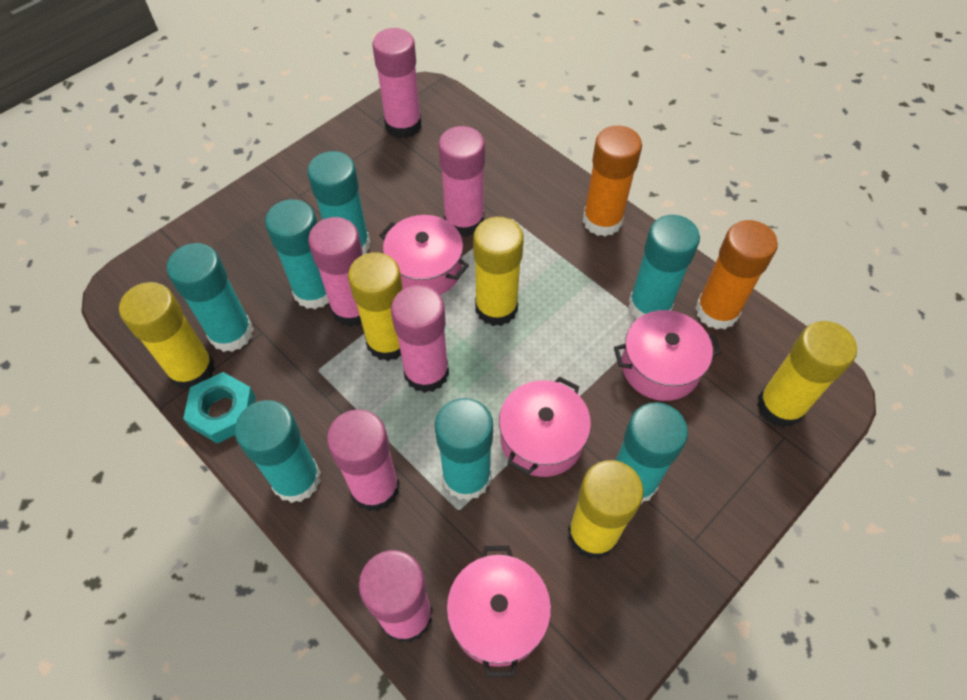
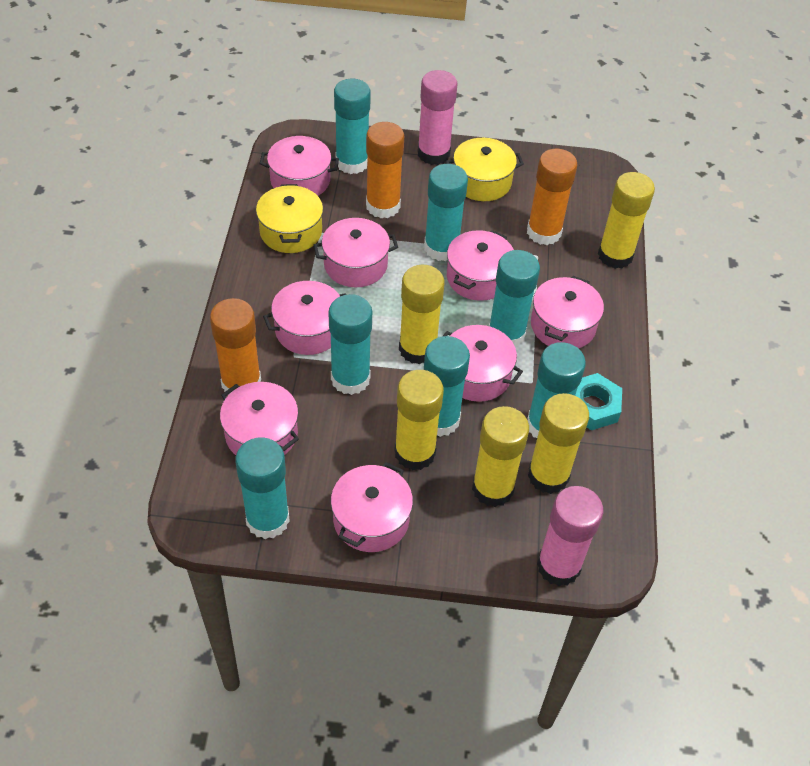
orange glue stick: [583,126,642,236] [695,220,778,330] = 2 -> [210,298,261,394] [366,122,404,218] [527,149,577,245] = 3
pink glue stick: [308,217,363,327] [327,409,400,511] [359,550,433,643] [372,28,422,138] [391,285,449,393] [438,126,485,237] = 6 -> [417,70,458,165] [537,486,603,586] = 2
pink pot: [379,215,469,295] [446,546,551,677] [499,377,591,477] [614,310,721,401] = 4 -> [220,382,299,455] [260,136,339,196] [263,281,346,355] [314,218,398,287] [331,462,413,552] [443,325,523,402] [447,230,514,301] [531,276,604,349] = 8
yellow pot: none = 0 -> [256,184,323,253] [445,138,524,201] = 2

